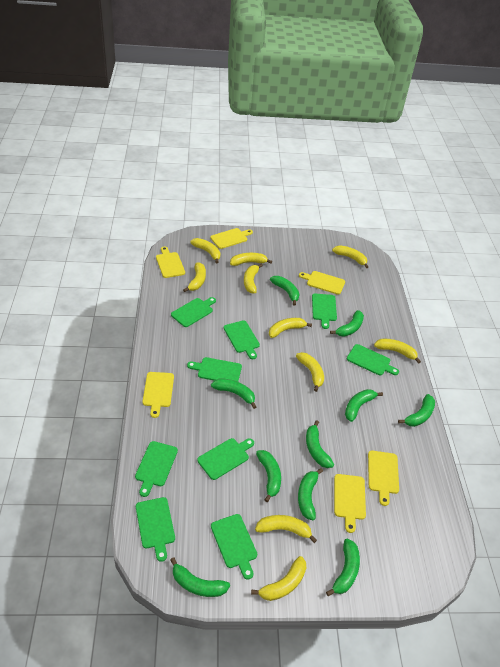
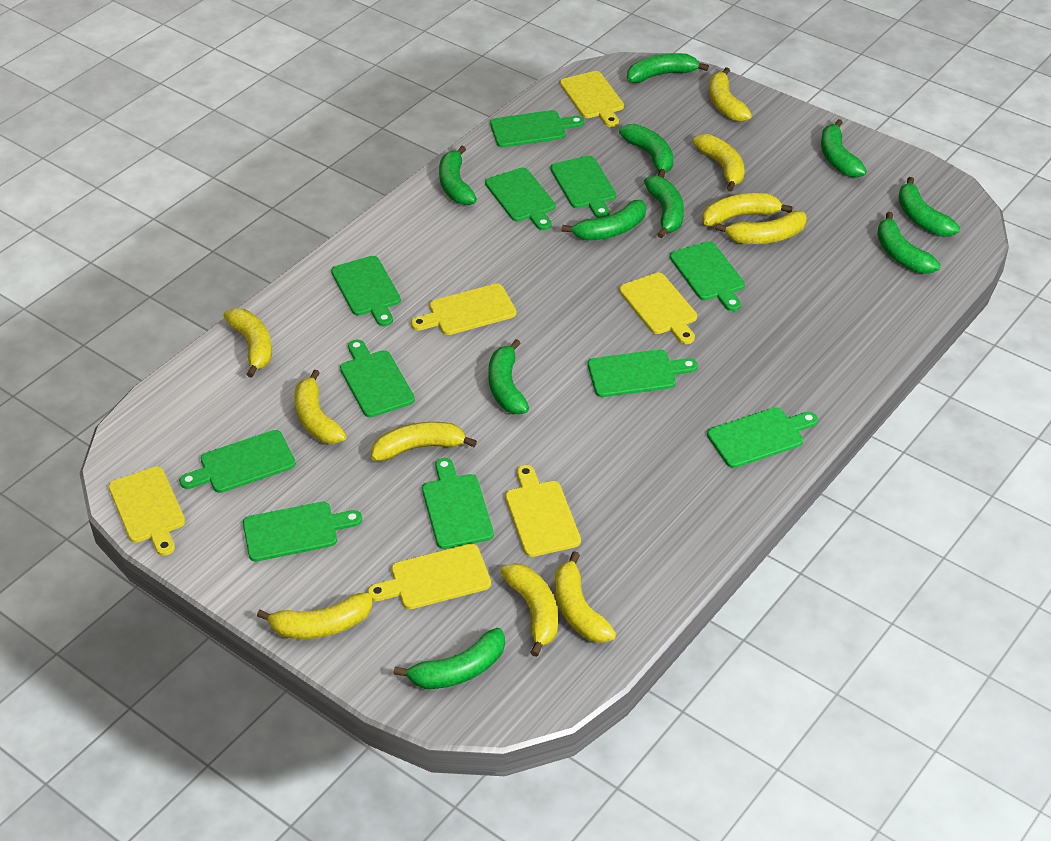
green cutting board: [135,441,178,497] [136,497,175,562] [171,297,216,327] [187,357,242,382] [197,438,254,480] [211,514,257,580] [224,320,260,359] [312,293,337,329] [347,344,399,376] = 9 -> [179,430,296,493] [243,502,362,562] [331,256,401,326] [340,339,415,417] [422,458,494,549] [485,168,556,230] [490,110,584,148] [551,156,616,218] [588,349,698,397] [670,241,745,311] [707,407,818,468] = 11

